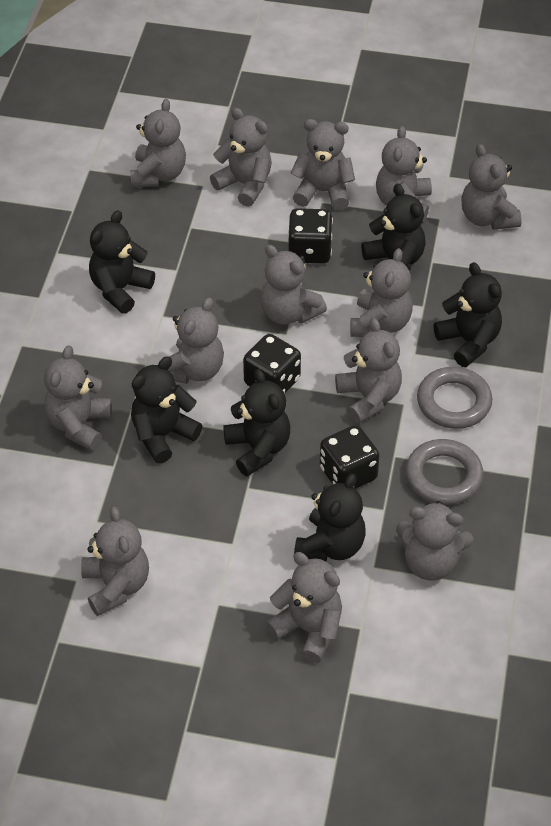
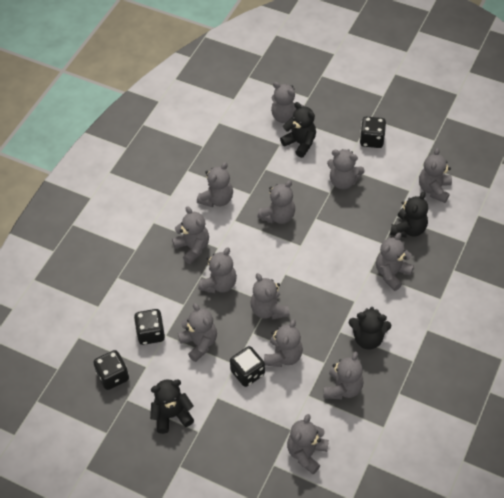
black dice: [243,334,301,394] [288,208,333,264] [320,425,379,489] = 3 -> [93,350,129,390] [134,309,165,345] [230,346,265,387] [360,117,386,148] = 4
black teddy bear: [89,210,155,314] [131,356,202,464] [223,369,290,476] [294,474,366,561] [361,183,426,271] [434,262,502,367] = 6 -> [150,379,194,434] [280,102,316,158] [349,307,391,349] [390,191,428,238] = 4
grey ring: [406,439,483,505] [417,367,492,429] = 2 -> none = 0

